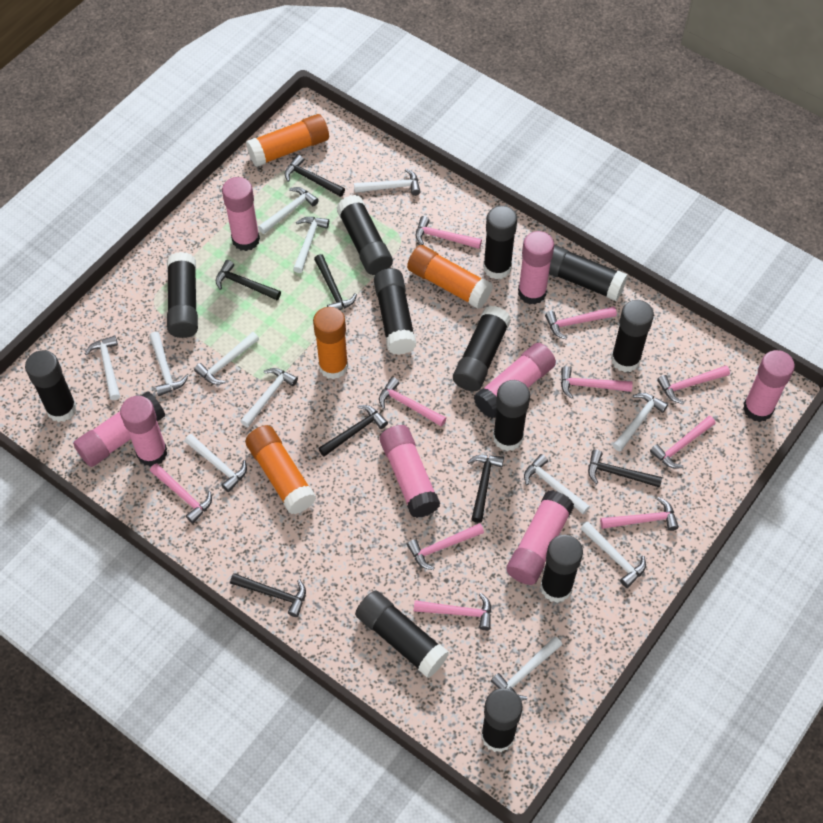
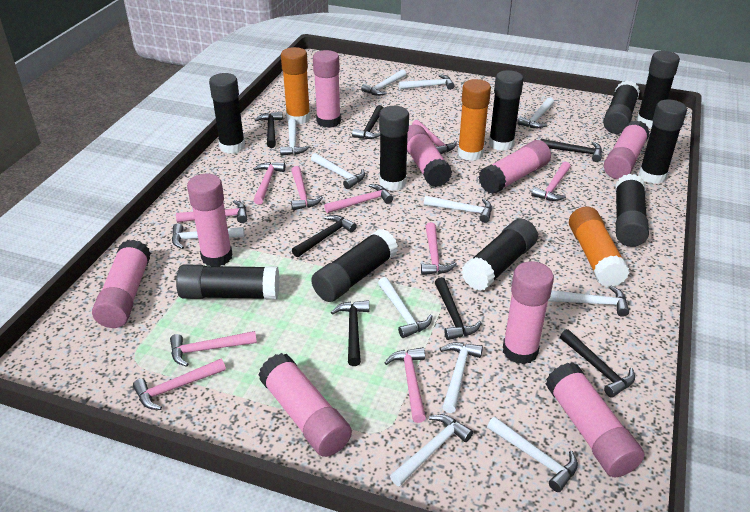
black glue stick: [25,350,77,422] [167,252,198,338] [336,195,393,275] [355,590,449,678] [374,268,417,355] [453,306,511,391] [481,688,522,752] [483,206,517,279] [493,380,530,451] [540,535,583,603] [549,244,628,301] [611,300,654,372] = 12 -> [176,264,280,300] [209,73,245,154] [311,229,398,302] [379,106,409,191] [461,219,538,291] [489,70,524,151] [603,81,640,134] [615,174,649,247] [637,51,680,128] [639,99,687,184] = 10
orange glue stick: [245,425,316,514] [246,114,329,167] [313,307,348,379] [407,245,493,309] = 4 -> [281,47,311,125] [458,79,491,161] [569,206,630,287] = 3
pink glue stick: [73,391,166,467] [120,396,167,467] [222,177,260,251] [380,425,440,518] [474,343,556,419] [506,490,574,585] [518,231,554,304] [743,350,795,422] = 8 -> [92,240,151,328] [187,174,233,266] [258,353,352,457] [313,50,341,128] [407,124,452,187] [479,140,551,194] [503,261,554,364] [546,363,644,477] [604,120,650,179] = 9

